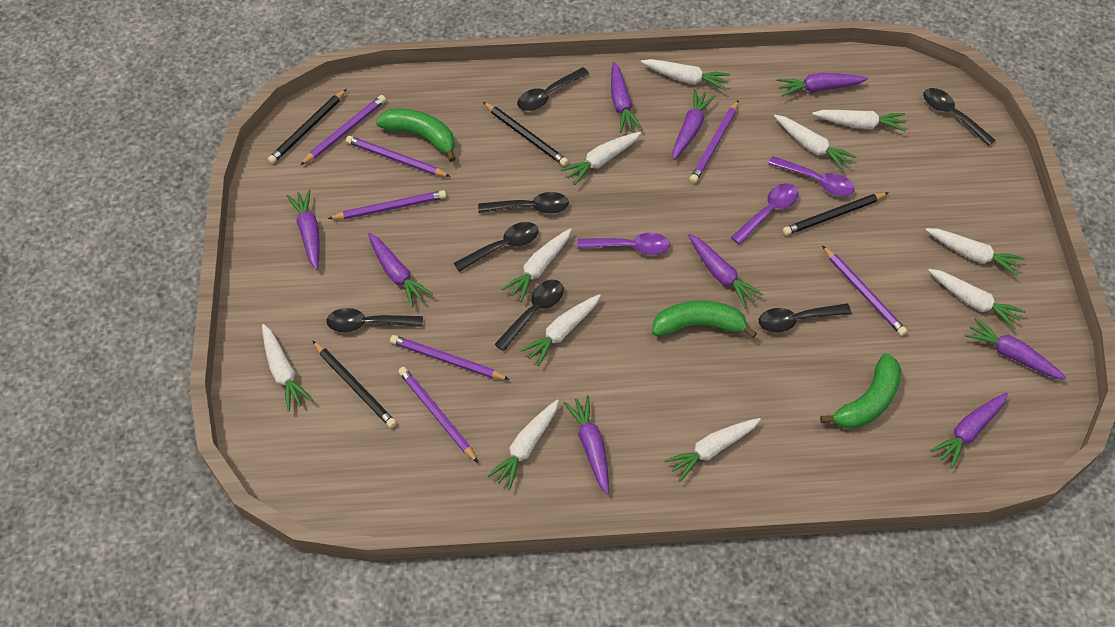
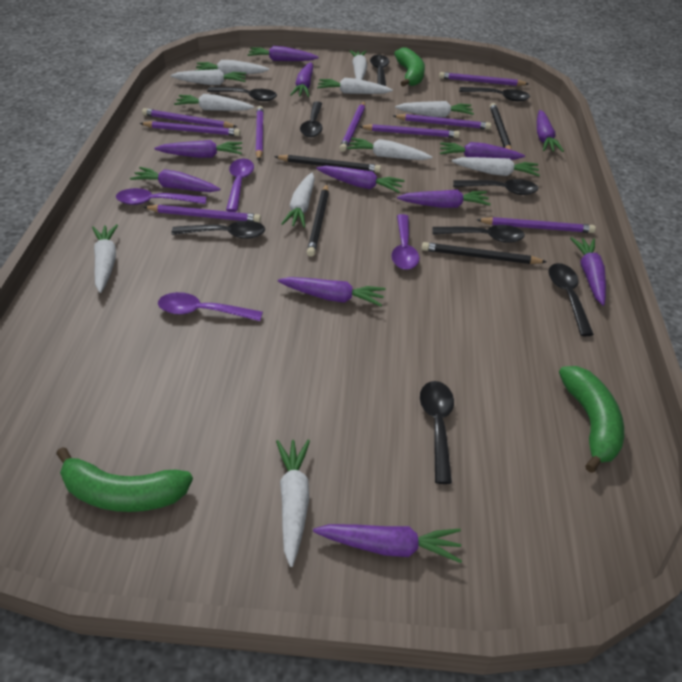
black spoon: [326,308,423,332] [454,222,538,272] [478,192,569,214] [494,280,564,351] [517,67,589,111] [759,303,851,333] [923,88,995,146] = 7 -> [172,221,265,239] [207,87,277,101] [300,101,323,137] [370,55,389,86] [420,381,454,484] [433,225,525,243] [453,179,538,195] [459,87,530,102] [548,263,594,336] = 9
purple carrot: [287,189,320,270] [368,233,433,307] [564,395,609,494] [611,62,642,133] [673,89,716,160] [688,234,763,308] [777,73,868,97] [930,393,1008,469] [965,317,1066,380] = 9 -> [130,167,220,192] [154,140,242,158] [247,46,319,61] [278,277,386,306] [290,62,313,97] [313,524,462,563] [316,166,405,193] [397,190,491,208] [440,142,525,160] [537,110,564,152] [570,237,606,306] = 11
purple pencil: [300,95,386,165] [328,190,446,219] [346,136,451,177] [390,335,510,380] [398,367,478,463] [690,100,739,183] [822,245,907,336] = 7 -> [139,121,241,136] [142,108,237,128] [144,205,261,223] [256,106,264,160] [340,101,365,152] [359,124,460,138] [393,114,491,130] [439,72,529,86] [476,217,596,233] = 9
purple spoon: [577,233,670,255] [731,183,798,244] [768,156,854,196] = 3 -> [116,188,207,205] [158,292,263,321] [226,159,254,212] [391,214,419,270] = 4

